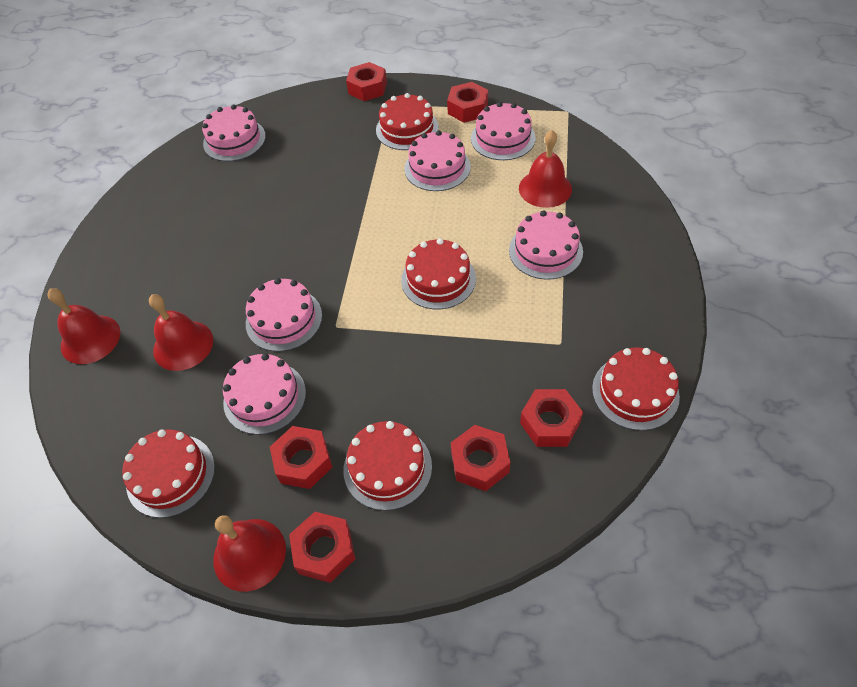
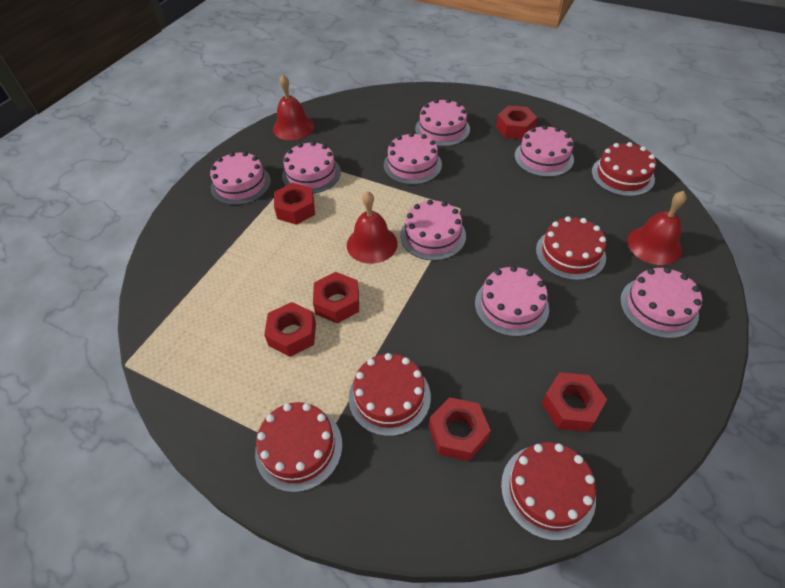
pink cake: [202,104,266,161] [223,353,306,435] [246,278,322,351] [405,130,471,191] [471,102,536,160] [509,210,583,280] = 6 -> [210,152,271,205] [282,141,341,194] [384,132,442,185] [400,200,466,261] [415,99,470,146] [475,266,549,337] [515,125,574,177] [620,267,702,338] = 8
red bell: [47,288,120,364] [149,294,213,371] [213,515,286,592] [519,130,572,208] = 4 -> [273,74,314,140] [347,191,398,264] [627,191,687,265] = 3

